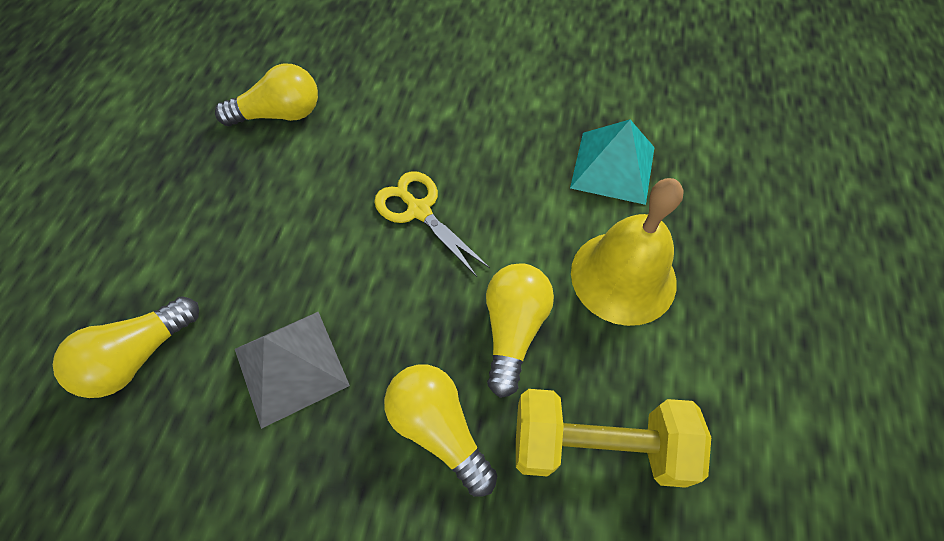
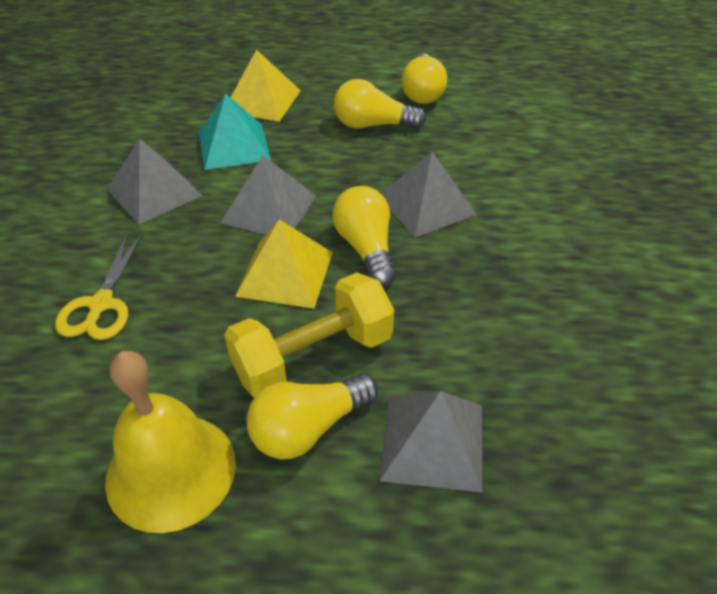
grey pyramid: [235,312,350,429] = 1 -> [107,139,203,225] [221,155,316,235] [379,391,482,492] [381,151,477,238] = 4
yellow pyramid: none = 0 -> [230,50,301,122] [235,219,333,309] = 2

